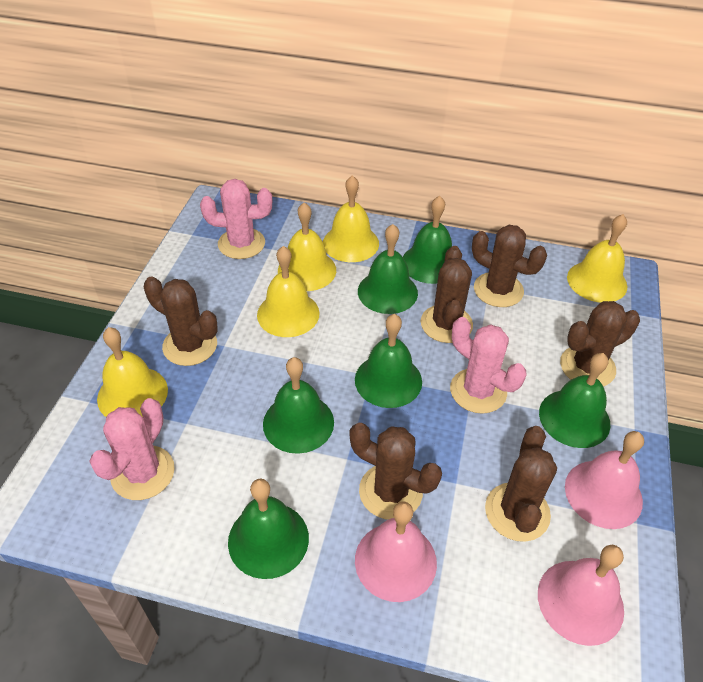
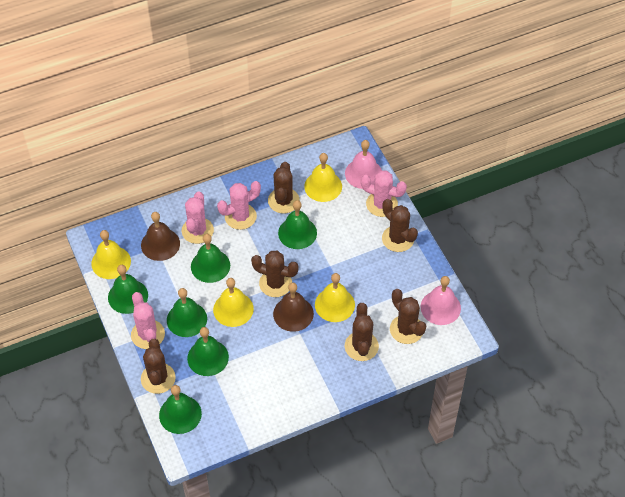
brown bell: none = 0 -> [141,212,180,261] [273,282,314,332] = 2
pink bell: [355,501,437,602] [538,545,624,646] [565,431,644,529] = 3 -> [345,140,382,189] [421,276,461,325] = 2
pink cactus: [89,398,175,500] [200,179,272,259] [450,317,526,414] = 3 -> [131,292,165,349] [182,191,214,244] [217,181,261,230] [361,170,407,217] = 4
yellow bell: [97,327,168,417] [257,246,320,337] [278,202,336,291] [323,175,379,262] [567,214,628,303] = 5 -> [91,230,131,279] [213,278,254,327] [304,153,342,202] [315,273,355,322] = 4

